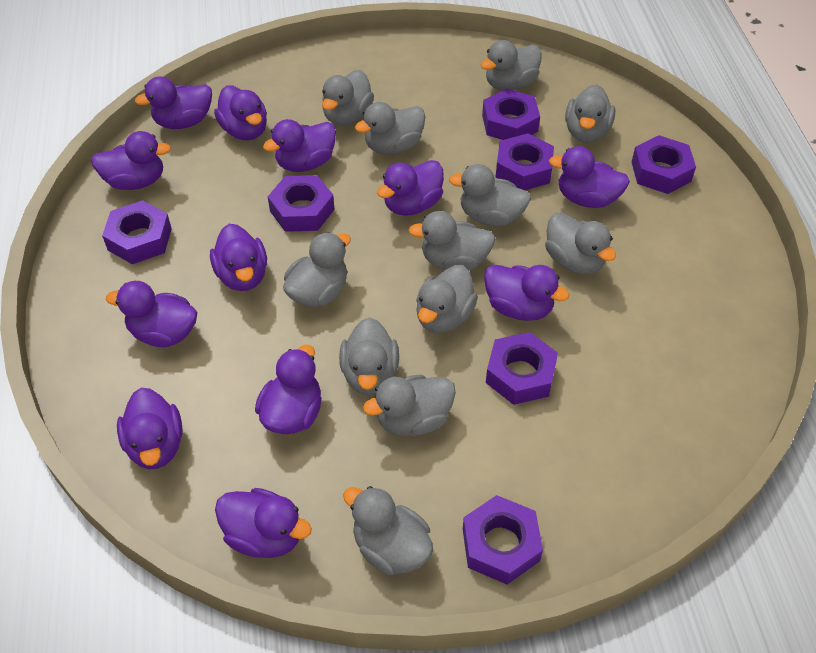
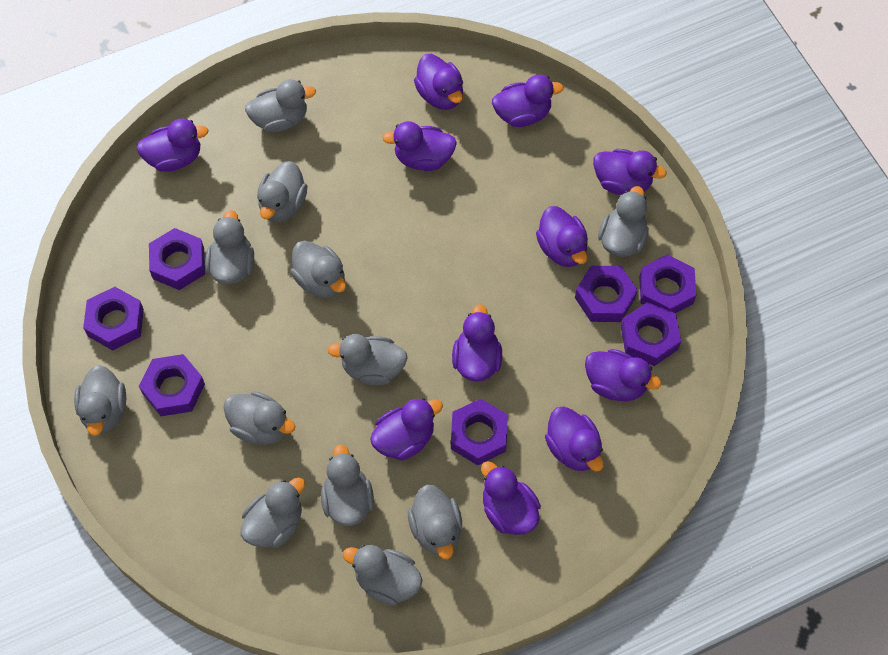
purple duck: [91,131,171,190] [106,281,197,347] [117,388,183,469] [135,76,212,129] [210,224,267,291] [214,85,267,140] [215,488,312,558] [255,345,322,434] [263,119,336,172] [377,160,444,216] [484,264,569,321] [549,146,630,208] = 12 -> [136,119,209,172] [370,398,443,461] [382,121,457,171] [414,54,463,110] [452,304,502,382] [481,461,541,535] [492,75,564,127] [536,206,588,267] [545,406,604,472] [585,349,661,401] [593,149,667,195] = 11

